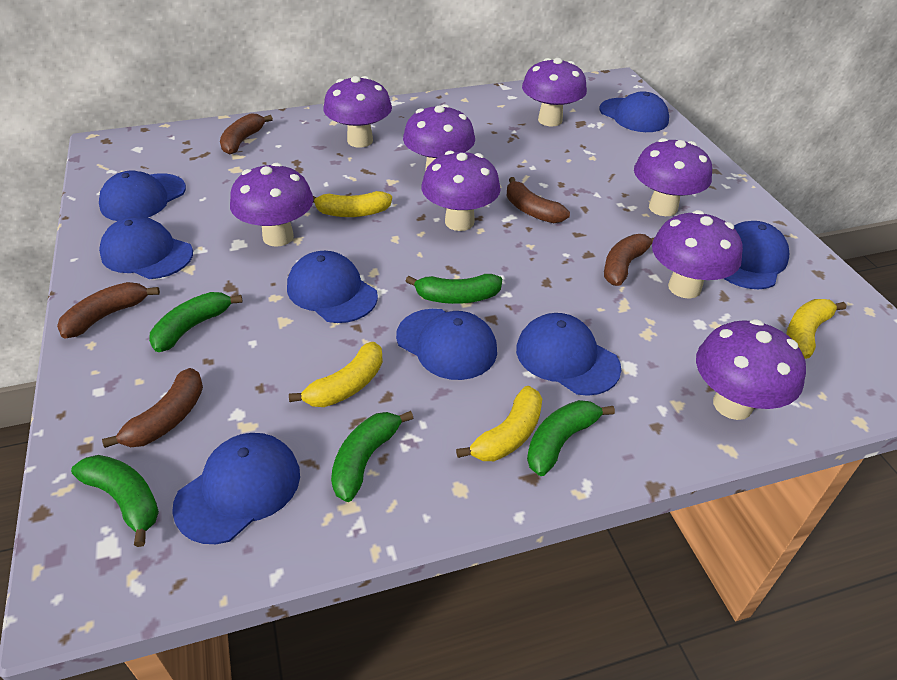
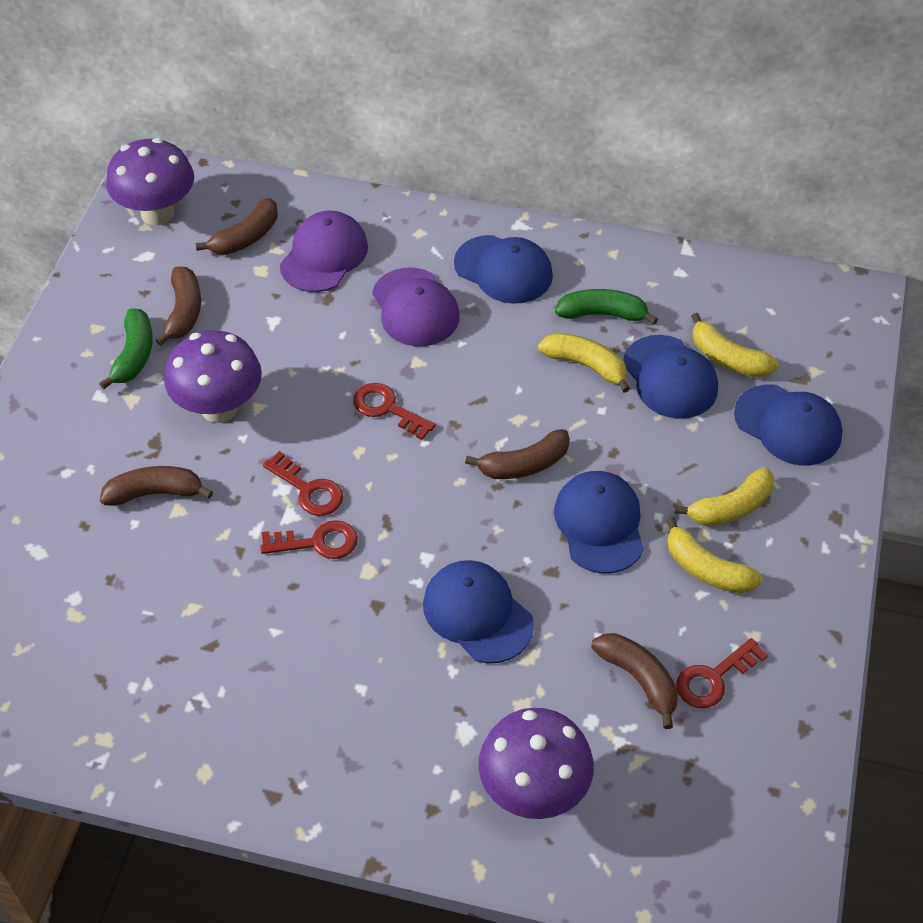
blue cap: [99,171,186,221] [99,216,193,279] [172,433,300,544] [287,251,378,323] [396,309,497,380] [516,313,621,396] [600,91,669,132] [723,221,789,289] = 8 -> [423,560,534,663] [454,235,553,304] [554,471,644,573] [624,335,718,419] [734,384,843,465] = 5
green banana: [71,455,159,547] [149,292,243,352] [331,411,413,502] [406,274,502,304] [527,400,615,476] = 5 -> [99,308,153,389] [555,289,658,325] = 2
purple cap: none = 0 -> [280,210,368,292] [372,268,460,346] = 2
purple mushroom: [230,163,313,247] [323,76,392,148] [403,104,475,171] [421,151,501,231] [522,58,587,126] [634,138,712,216] [652,210,743,299] [696,319,806,420] = 8 -> [106,138,194,226] [164,330,262,423] [478,708,594,819] = 3
red key: none = 0 -> [260,520,358,559] [263,451,343,516] [353,383,436,440] [676,638,768,708] = 4

